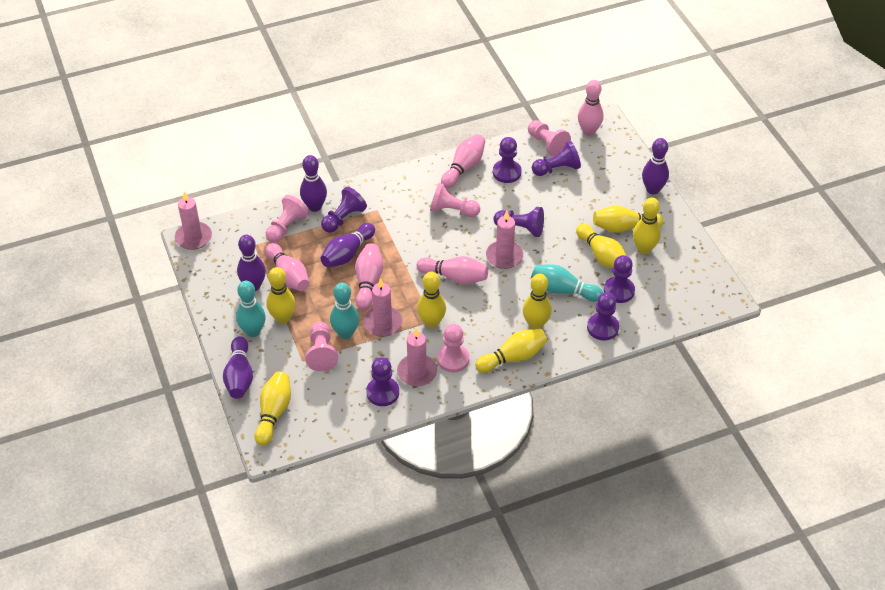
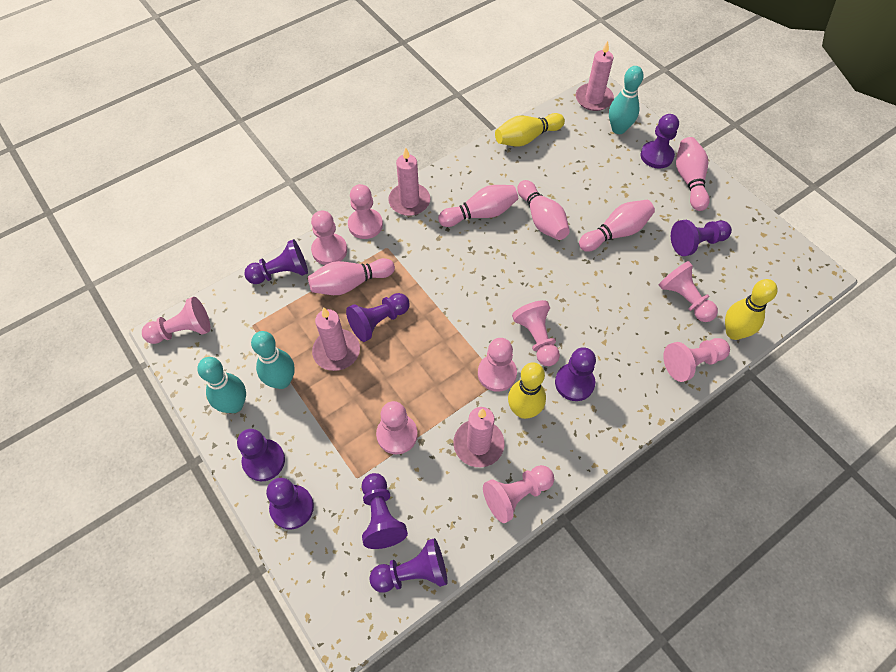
pink pawn: [266,195,309,243] [305,322,338,371] [430,183,480,217] [437,324,469,372] [528,120,571,157] = 5 -> [142,297,211,344] [311,211,347,265] [348,184,383,239] [376,401,418,454] [478,338,517,392] [483,465,554,523] [512,300,560,366] [659,261,718,322] [663,338,730,382] = 9
purple bowling pin: [223,336,253,399] [237,235,266,291] [300,155,327,212] [321,223,375,267] [642,138,669,194] = 5 -> none = 0
purple pawn: [321,187,367,233] [366,357,399,406] [493,137,522,183] [494,207,544,237] [532,141,581,176] [587,292,619,341] [604,255,635,303] = 7 -> [237,429,285,481] [244,239,308,284] [266,478,314,529] [346,293,410,342] [362,473,408,549] [369,538,448,593] [555,347,596,401] [641,114,679,168] [671,220,732,256] = 9
yellow bowling pin: [254,371,291,446] [266,267,296,324] [417,272,446,328] [475,329,547,373] [523,274,552,329] [576,224,626,268] [593,205,664,233] [633,198,661,254] = 8 -> [495,113,565,147] [508,362,546,419] [725,279,778,340] = 3

